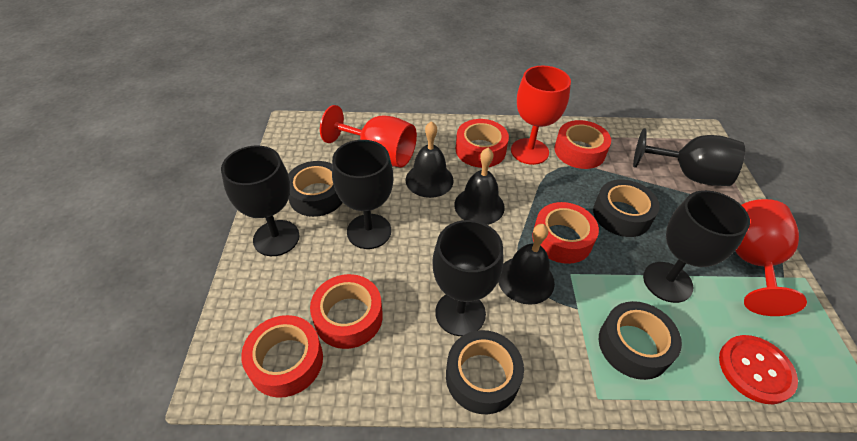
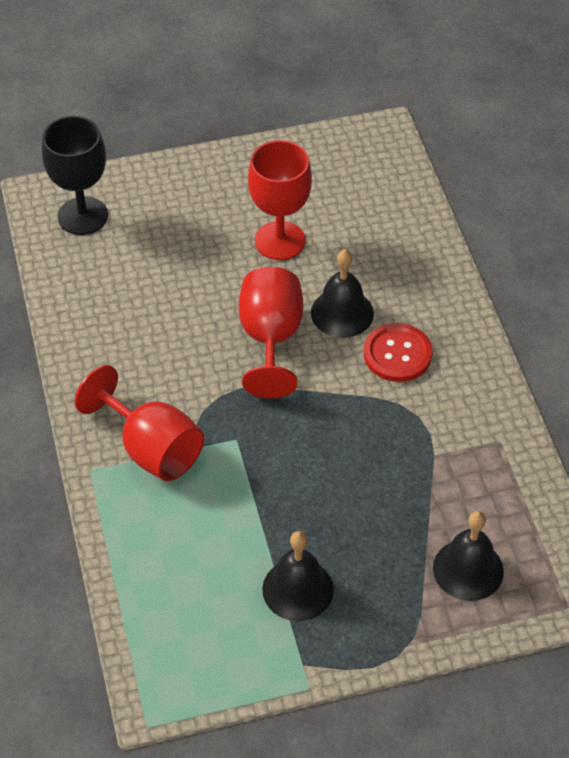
black goblet: [221,145,300,256] [332,140,393,249] [432,220,503,336] [633,128,745,186] [643,190,750,303] = 5 -> [42,116,108,235] = 1
black tape: [288,161,343,217] [446,330,524,414] [593,180,660,237] [599,301,682,380] = 4 -> none = 0
red tape: [241,315,323,398] [310,274,383,349] [456,119,509,168] [532,202,599,264] [554,120,611,169] = 5 -> none = 0

